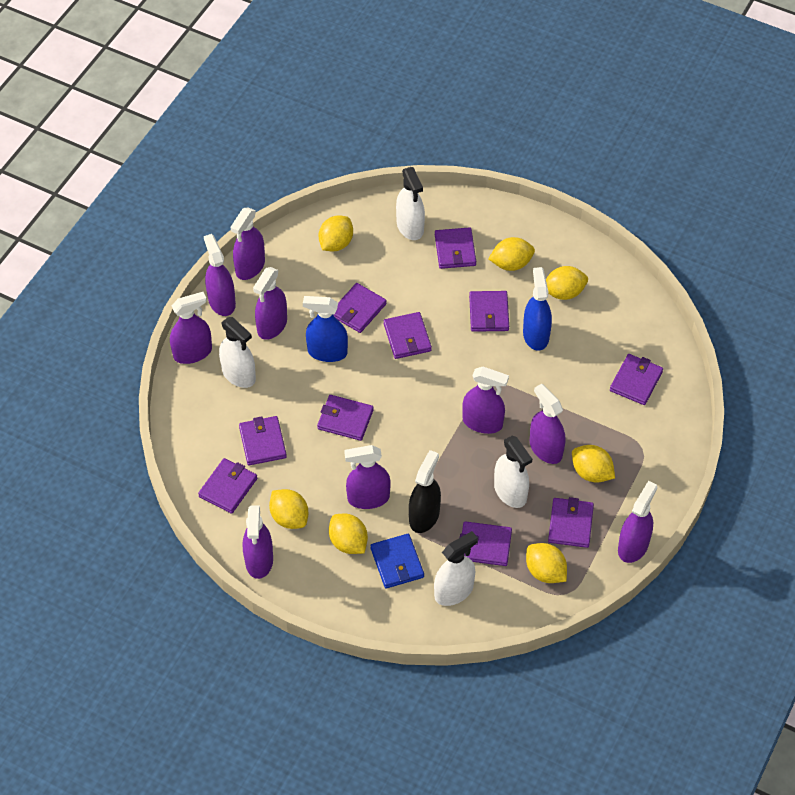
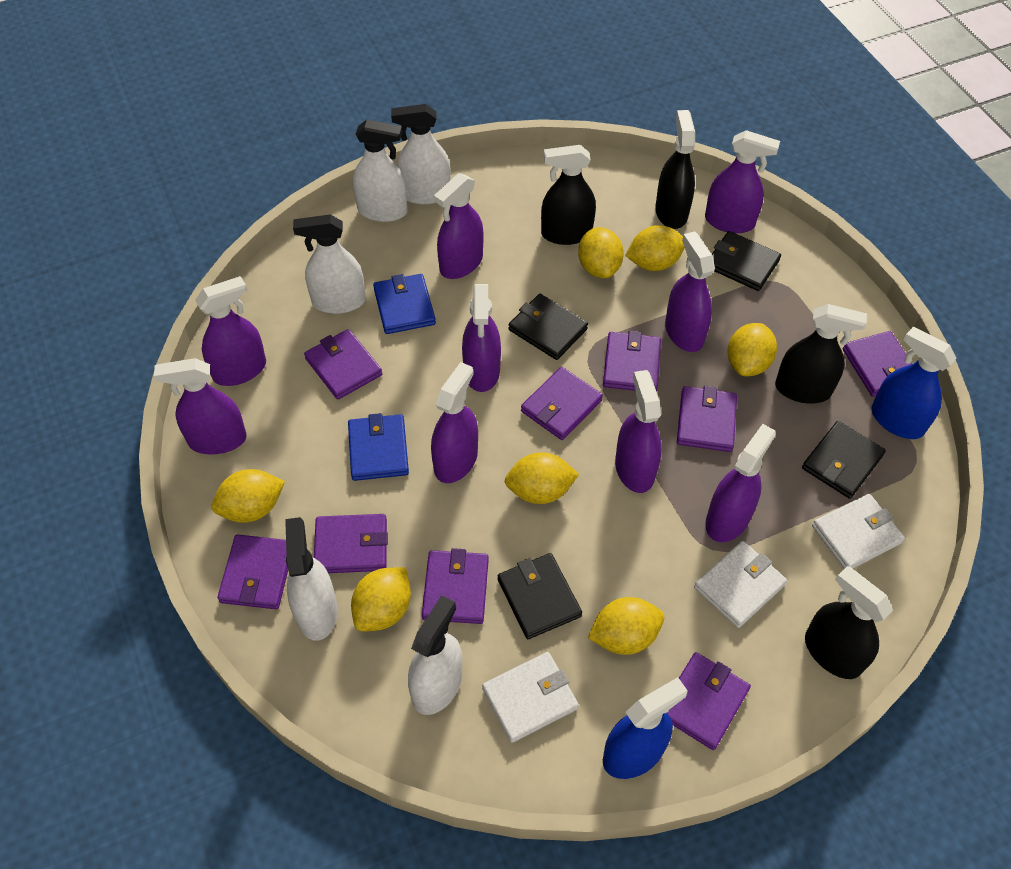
black spray bottle: [409,450,441,533] = 1 -> [541,145,596,245] [655,110,695,229] [775,304,867,403] [805,566,893,679] = 4
black wallet: none = 0 -> [498,553,582,639] [509,294,588,360] [712,231,781,291] [802,421,886,499] = 4
blue wallet: [370,534,424,589] = 1 -> [348,413,409,481] [373,274,436,334] = 2
purple wallet: [198,458,257,514] [239,416,287,465] [317,395,374,441] [333,283,387,333] [384,312,432,359] [435,227,476,269] [460,521,512,566] [469,291,509,332] [548,497,594,548] [610,354,663,405] = 10 -> [218,534,288,609] [304,329,382,400] [314,514,388,573] [422,548,489,624] [521,367,603,440] [603,331,661,392] [667,652,751,750] [677,386,737,452] [843,331,912,397] = 9
white spray bottle: [219,317,256,388] [396,167,425,240] [434,531,478,606] [494,436,532,508] = 4 -> [285,517,338,641] [293,214,366,314] [353,120,407,222] [391,104,451,205] [408,595,462,715] = 5
white wallet: none = 0 -> [482,652,579,743] [694,541,787,628] [812,494,905,569] = 3

